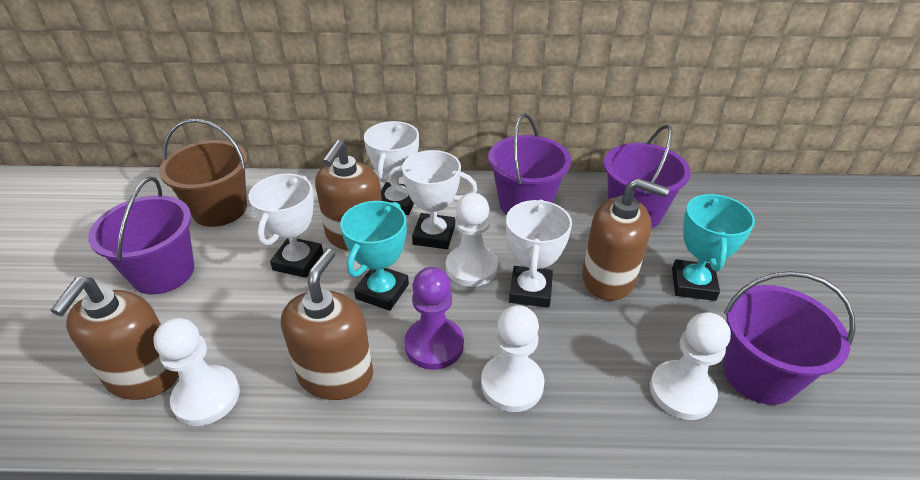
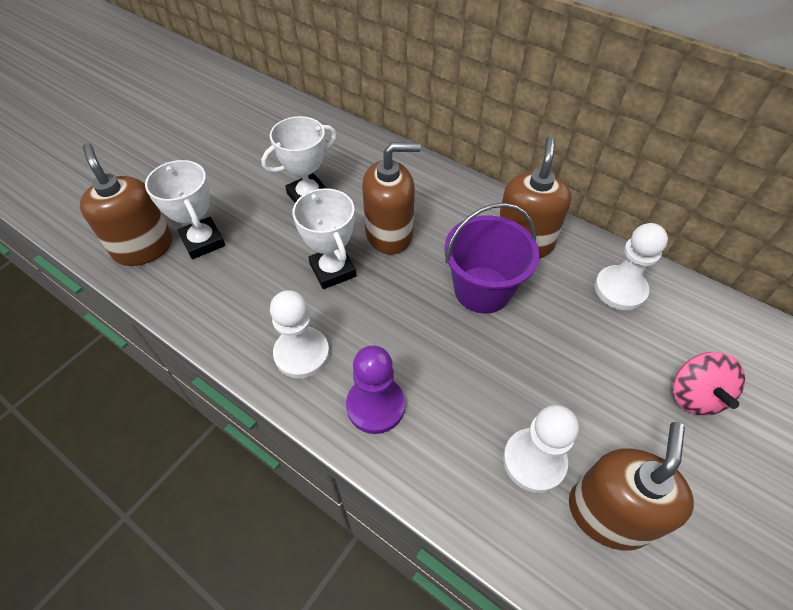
brown bucket: [159,119,248,227] = 1 -> none = 0
pink spinning top: none = 0 -> [673,352,745,416] = 1
purple bucket: [88,177,194,295] [488,113,571,215] [604,124,691,229] [723,271,855,405] = 4 -> [444,203,539,313] = 1
turquoise trophy: [340,201,409,311] [672,194,755,301] = 2 -> none = 0
white pawn: [153,318,240,426] [446,193,498,287] [481,305,545,412] [650,312,731,420] = 4 -> [270,290,330,379] [503,405,579,493] [595,223,668,310] = 3
white trophy: [249,174,323,278] [364,121,419,215] [388,150,477,249] [506,199,572,308] = 4 -> [145,160,225,259] [261,116,337,203] [292,188,356,289] = 3

